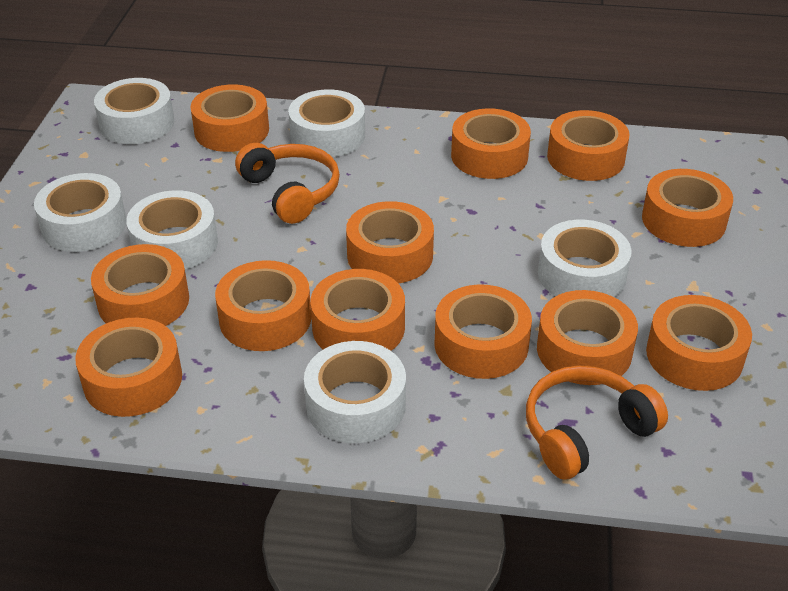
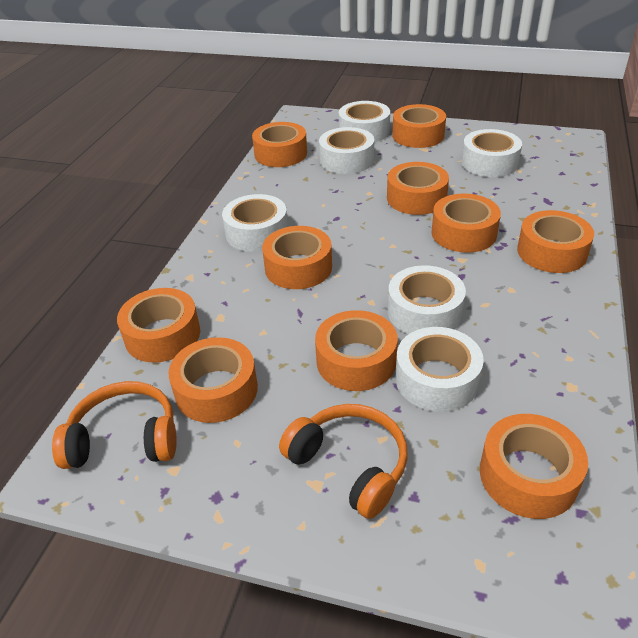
orange tape: [75,318,182,417] [91,244,189,326] [190,84,269,152] [215,260,311,351] [310,269,405,351] [346,201,434,283] [434,284,532,379] [451,108,531,179] [537,290,638,385] [547,110,630,181] [642,169,733,247] [646,295,752,391] = 12 -> [117,288,200,362] [168,337,258,423] [252,122,307,167] [262,226,332,289] [315,310,398,391] [387,162,449,215] [392,104,446,148] [431,193,501,253] [480,414,588,519] [517,210,594,273] = 10

